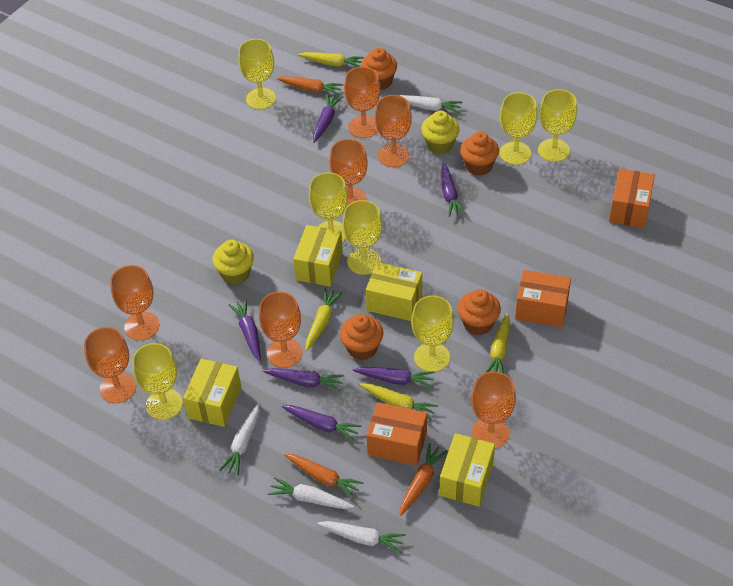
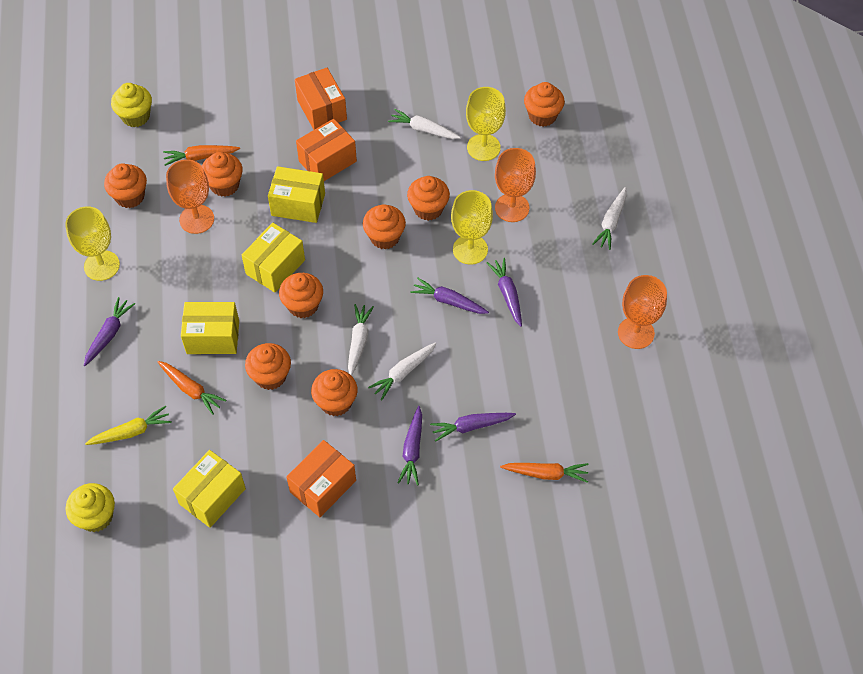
orange cupcake: [340,314,383,360] [361,48,397,90] [457,289,501,335] [460,132,499,176] = 4 -> [104,163,147,208] [202,152,243,197] [245,343,291,390] [279,273,323,318] [311,369,358,416] [363,204,406,249] [407,176,450,221] [524,82,565,127] = 8
orange goblet: [84,327,136,403] [110,265,159,340] [259,292,302,368] [329,139,368,206] [344,67,380,138] [375,95,412,167] [471,371,516,449] = 7 -> [166,159,214,234] [495,148,536,222] [618,275,667,349] = 3
purple carrot: [229,299,261,362] [263,368,344,391] [282,405,362,442] [313,94,343,143] [353,367,435,388] [441,162,466,217] = 6 -> [84,297,135,366] [398,406,422,485] [410,278,489,314] [430,413,516,442] [487,258,522,327] = 5
yellow carrot: [298,52,364,67] [306,288,342,351] [359,383,438,421] [486,313,510,373] = 4 -> [85,406,172,445] = 1
yellow goblet: [132,343,183,420] [238,39,276,109] [309,172,348,243] [342,200,382,275] [411,295,454,372] [499,92,537,165] [538,89,577,162] = 7 -> [65,206,120,281] [451,190,493,265] [466,87,506,161] = 3

